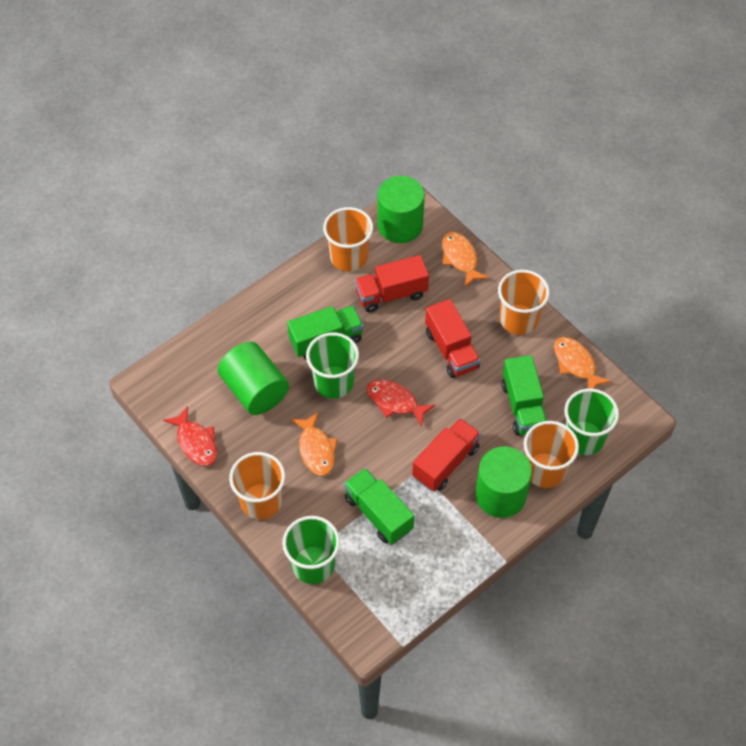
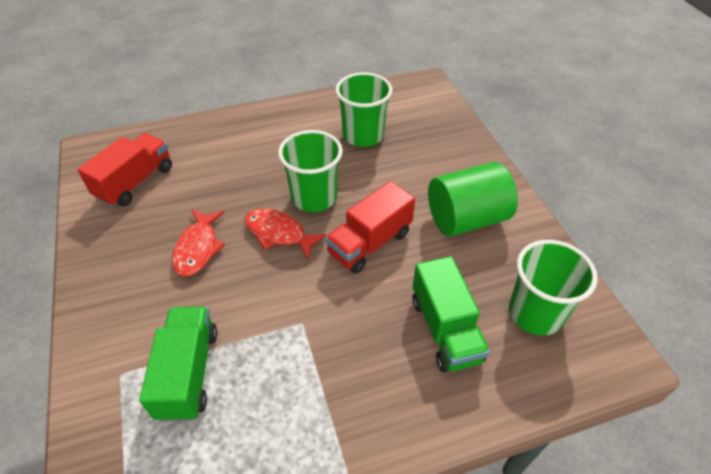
green cylinder: [218,342,289,415] [377,176,425,243] [475,446,532,518] = 3 -> [428,162,518,237] = 1
green truck: [287,306,364,360] [344,468,414,544] [502,355,547,435] = 3 -> [139,306,217,422] [412,256,490,373] = 2
orange cup: [229,452,285,520] [323,207,373,272] [498,270,550,335] [524,421,579,488] = 4 -> none = 0
orange fish: [291,412,337,476] [442,232,489,287] [554,337,611,389] = 3 -> none = 0
red truck: [355,255,429,312] [412,418,481,491] [425,299,480,378] = 3 -> [78,133,172,207] [325,181,415,274] = 2

